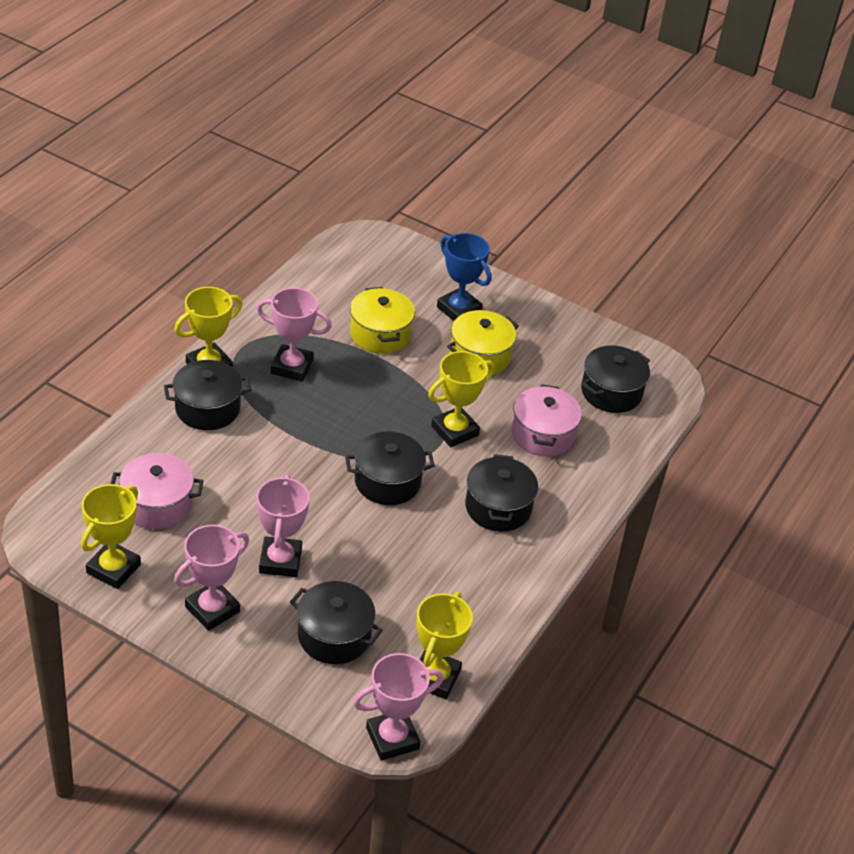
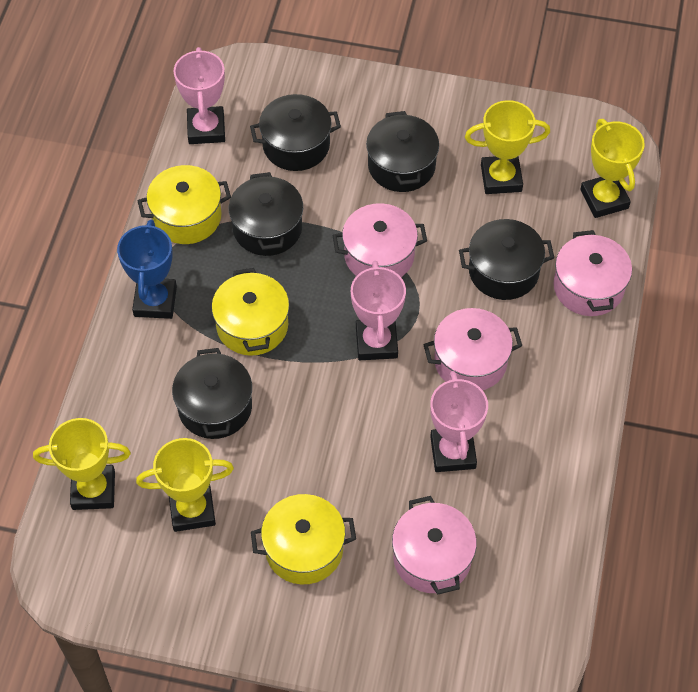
pink pot: [111,453,204,529] [512,384,582,457] = 2 -> [332,203,427,277] [392,496,477,595] [423,308,522,390] [554,230,632,316] = 4
pink trophy: [174,525,249,631] [256,475,310,577] [257,288,332,382] [353,653,444,761] = 4 -> [173,47,225,144] [351,261,406,360] [430,371,488,472] = 3
yellow pot: [350,287,415,354] [447,310,519,375] = 2 -> [137,165,231,244] [212,268,289,356] [251,494,356,584] = 3

